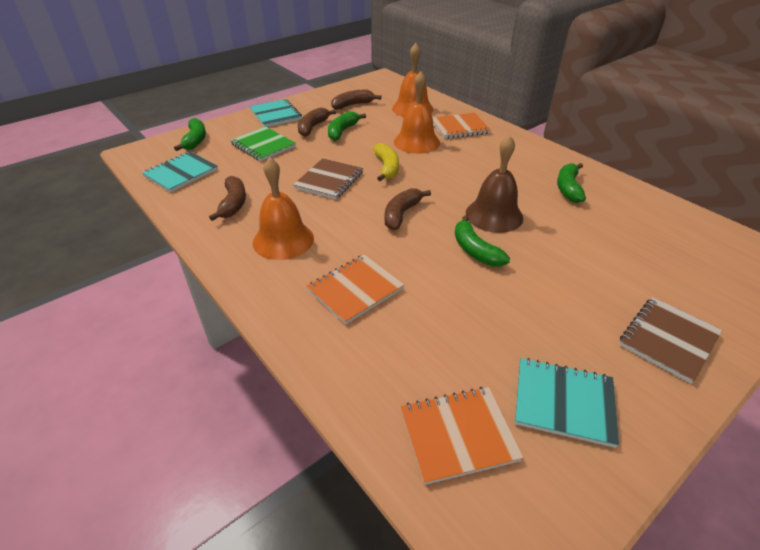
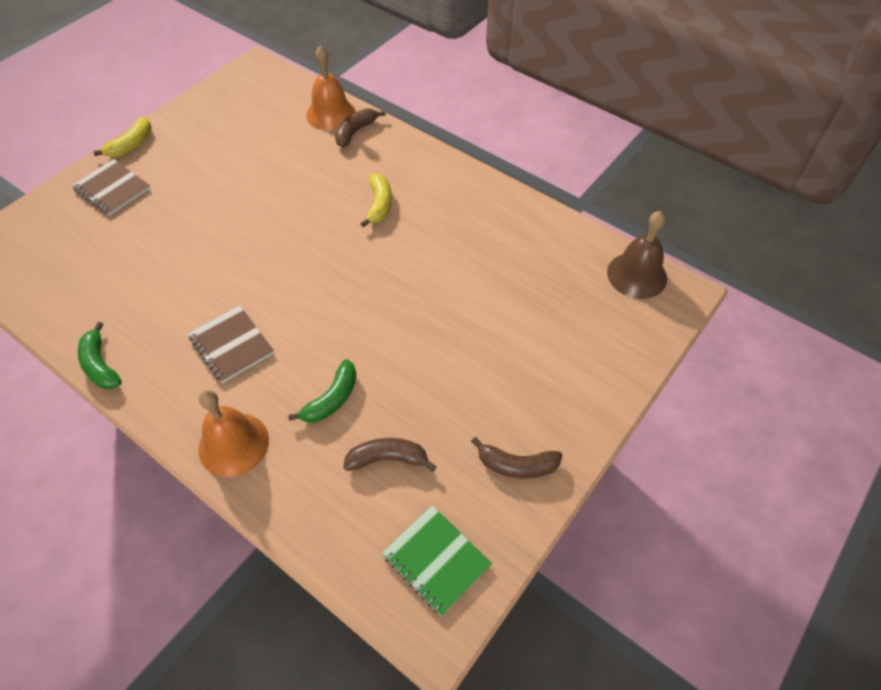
brown banana: [209,176,246,221] [298,108,336,137] [331,90,381,110] [385,188,431,230] = 4 -> [335,108,386,148] [343,438,437,472] [471,437,562,479] = 3
green banana: [174,118,206,151] [328,111,366,141] [455,215,510,267] [557,163,586,203] = 4 -> [78,322,122,389] [288,359,357,423] = 2
orange bell: [253,157,314,260] [392,43,433,117] [394,71,440,154] = 3 -> [198,390,269,477] [306,45,356,130] = 2
orange notebook: [306,254,404,325] [400,387,524,485] [432,113,491,139] = 3 -> none = 0
turquoise notebook: [142,151,218,193] [249,99,302,127] [515,358,619,448] = 3 -> none = 0
yellow banana: [373,143,399,181] = 1 -> [93,117,152,157] [360,173,392,227] = 2

